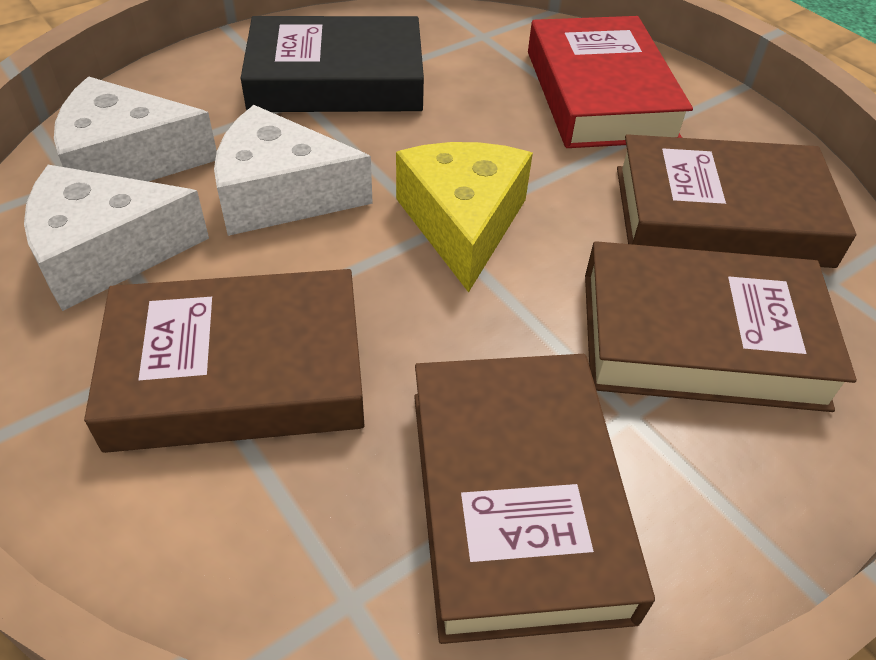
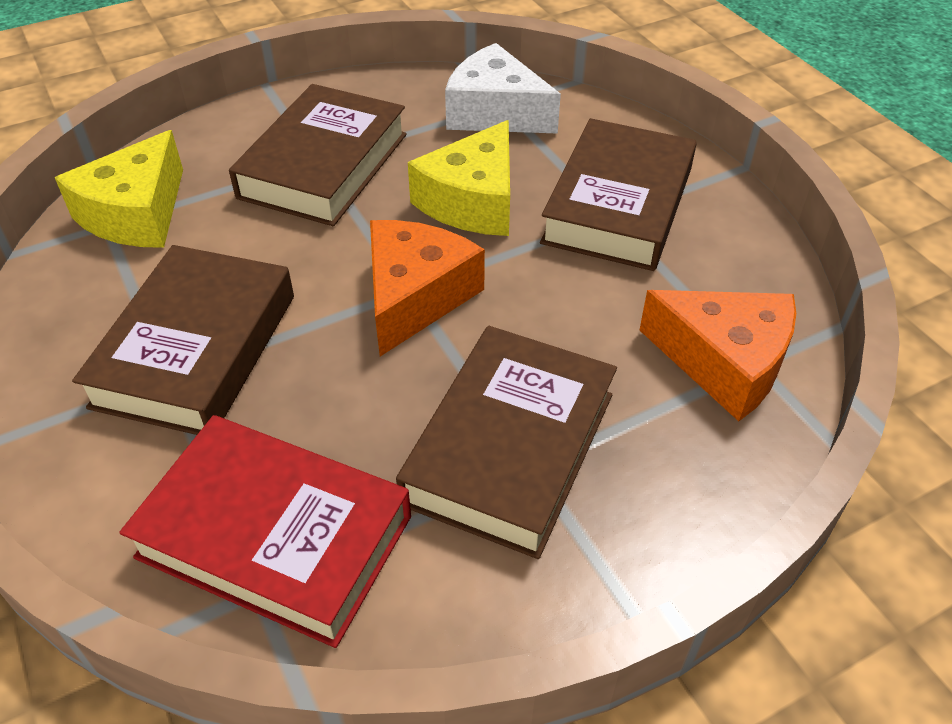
black book: [241,16,424,112] = 1 -> none = 0
orange cheese: none = 0 -> [370,220,485,356] [640,290,796,421] = 2
white cheese: [24,165,209,311] [54,76,217,182] [214,105,373,236] = 3 -> [445,43,561,134] = 1
yellow cheese: [396,142,533,293] = 1 -> [55,130,183,248] [408,120,510,236] = 2

